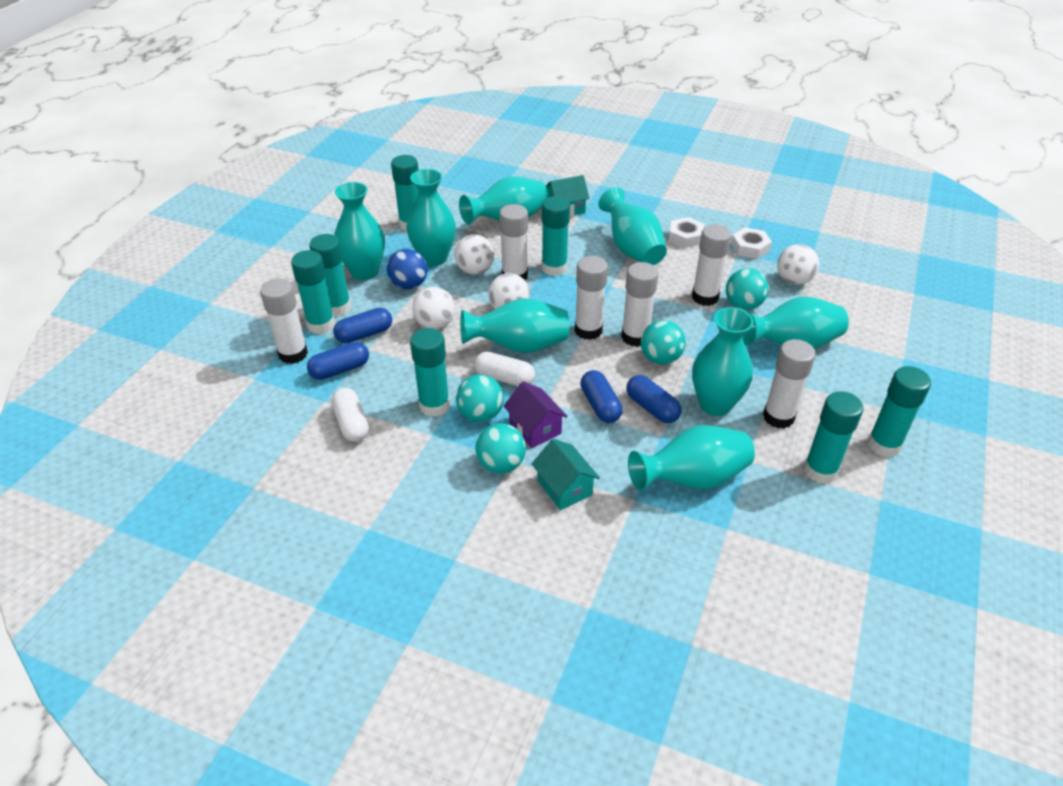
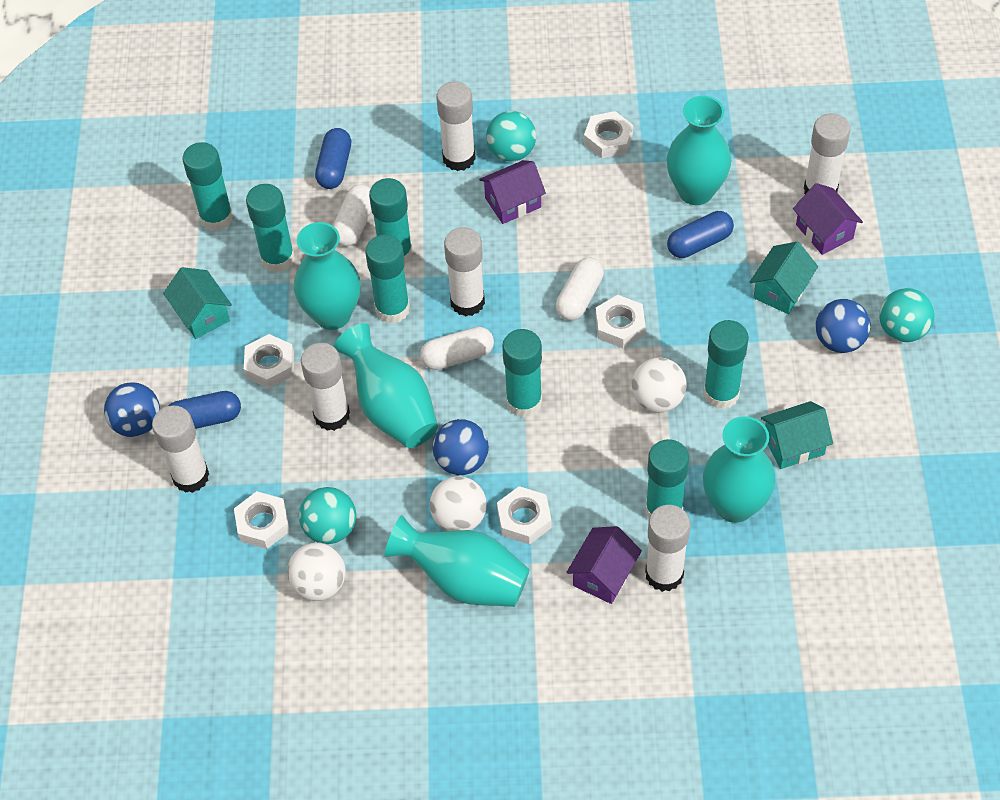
blue ball: [387,249,428,290] = 1 -> [104,382,160,437] [433,419,489,475] [816,299,871,353] = 3
blue capsule: [307,342,369,380] [333,308,392,343] [580,370,623,423] [626,375,681,423] = 4 -> [168,391,241,429] [315,128,351,189] [667,211,734,258] = 3
purple house: [504,381,568,448] = 1 -> [479,160,546,224] [566,526,642,604] [793,183,863,255] = 3
turquoise ball: [456,374,504,422] [475,423,526,474] [641,320,686,365] [726,268,769,310] = 4 -> [299,487,356,544] [486,111,536,161] [879,288,935,342] = 3
turquoise house: [532,439,600,510] [546,175,589,217] = 2 -> [163,267,232,339] [750,241,818,314] [761,401,833,469] = 3
turquoise vase: [334,182,385,280] [406,169,456,266] [459,176,549,224] [460,298,569,353] [599,187,667,265] [628,425,755,491] [692,307,754,416] [742,297,849,349] = 8 -> [294,222,361,330] [334,323,438,448] [384,515,530,607] [667,96,731,205] [703,416,776,523] = 5
white ball: [412,287,455,329] [455,235,494,275] [488,273,530,309] [777,244,819,285] = 4 -> [287,543,346,601] [429,476,487,531] [632,358,687,412] = 3
white capsule: [331,388,369,442] [474,352,535,386] = 2 -> [333,184,371,247] [420,327,494,370] [556,258,604,321] = 3
white nut: [669,217,704,248] [731,227,772,259] = 2 -> [234,491,290,549] [244,334,294,388] [497,486,552,545] [584,111,633,158] [596,295,646,348] = 5

